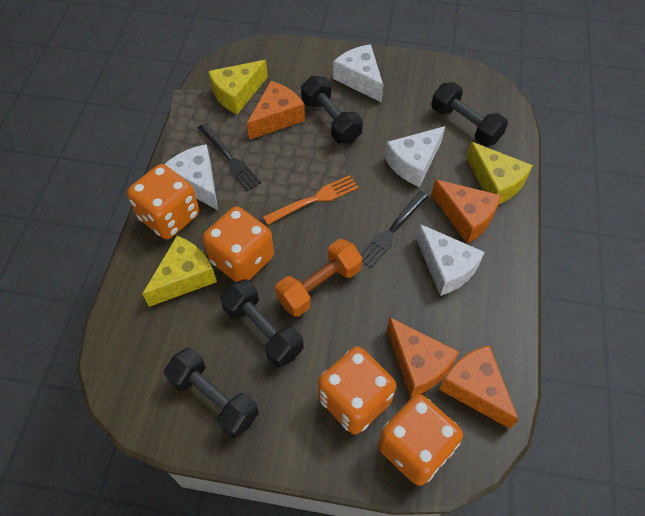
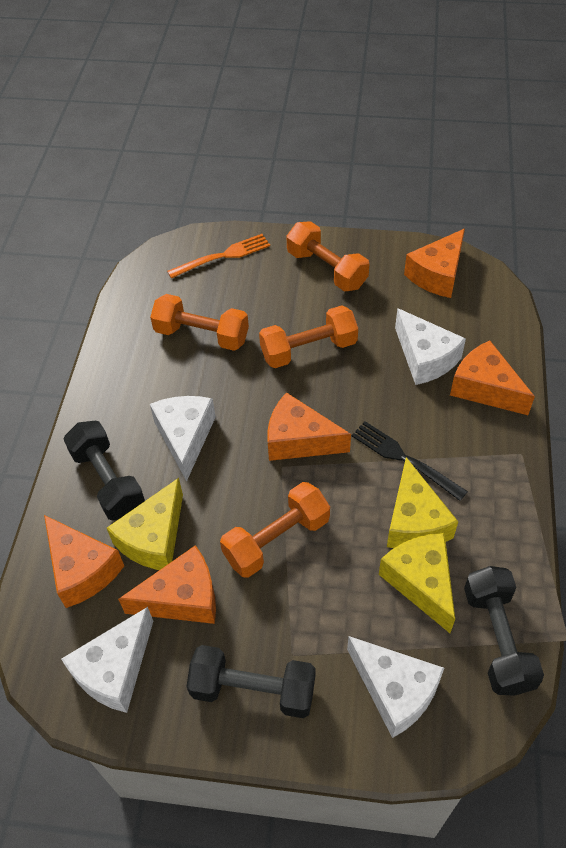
black dumbbell: [164,348,259,438] [220,279,304,368] [301,76,363,144] [431,82,508,146] = 4 -> [64,421,145,520] [187,645,315,718] [464,566,544,696] = 3
black fork: [198,123,261,191] [360,191,429,268] = 2 -> [352,421,468,501] = 1
orange cheese: [247,81,305,140] [387,317,459,398] [431,179,501,244] [439,345,519,429] = 4 -> [44,515,124,608] [118,545,216,624] [267,392,351,461] [404,229,465,298] [450,341,535,415] = 5
orange dice: [127,164,199,239] [202,206,274,282] [318,346,396,434] [378,394,463,486] = 4 -> none = 0
orange dumbbell: [275,239,363,317] = 1 -> [150,294,249,351] [220,482,330,578] [259,305,358,368] [286,221,369,291] = 4

